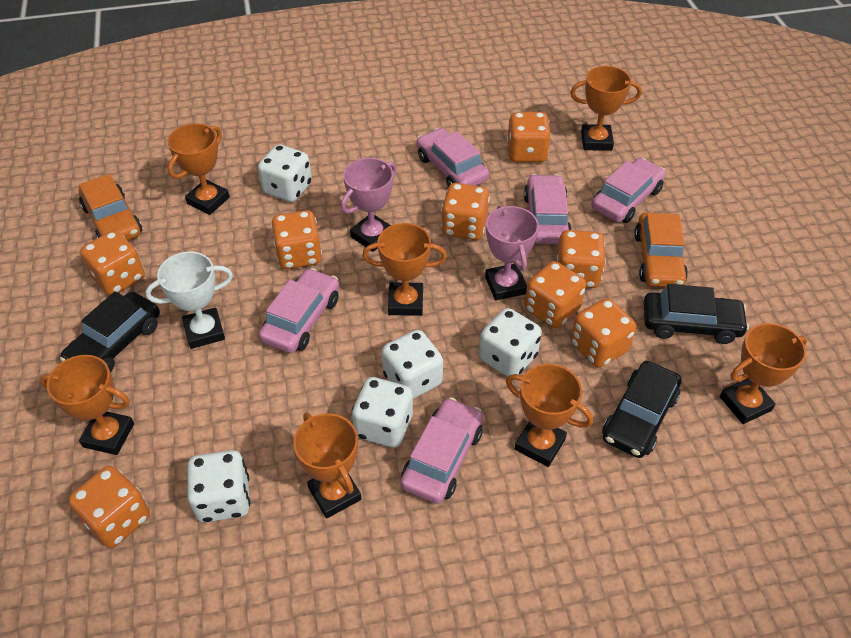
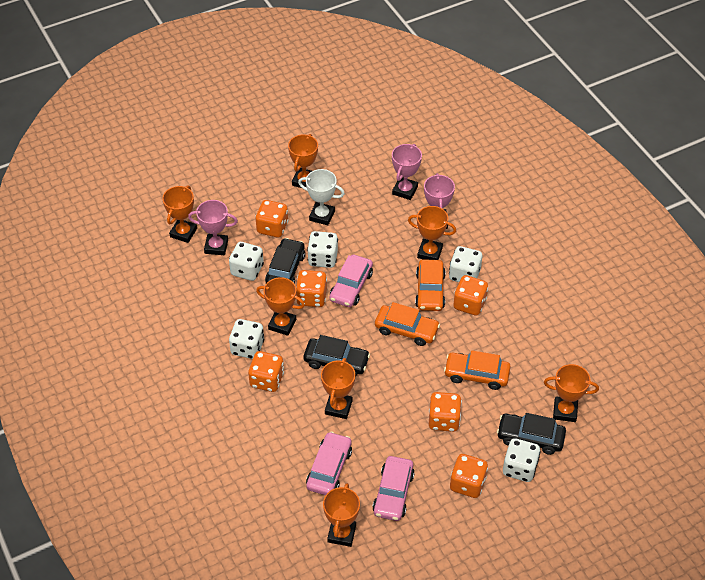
orange car: [79,174,142,240] [634,213,688,287] = 2 -> [375,302,440,346] [415,259,446,311] [444,350,511,390] = 3
orange dice: [69,466,150,548] [80,230,145,295] [271,210,322,269] [441,183,490,240] [507,112,551,162] [525,261,586,328] [556,230,606,288] [571,298,636,367] = 8 -> [248,351,284,392] [255,200,288,238] [296,270,327,307] [429,392,462,432] [450,454,488,498] [453,275,488,316] = 6
pink car: [259,268,339,353] [400,397,483,504] [416,128,489,187] [524,174,572,244] [592,158,666,223] = 5 -> [306,432,352,495] [330,255,373,307] [373,456,415,521] = 3
pink trophy: [341,158,397,252] [485,205,539,301] = 2 -> [188,200,238,255] [392,144,422,200] [424,173,455,229] = 3

